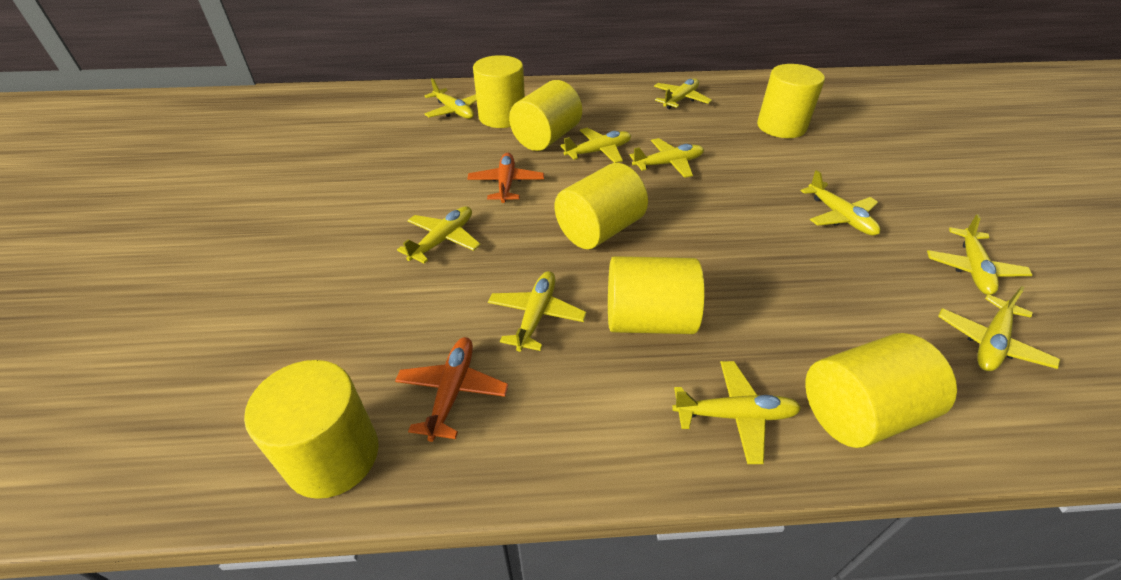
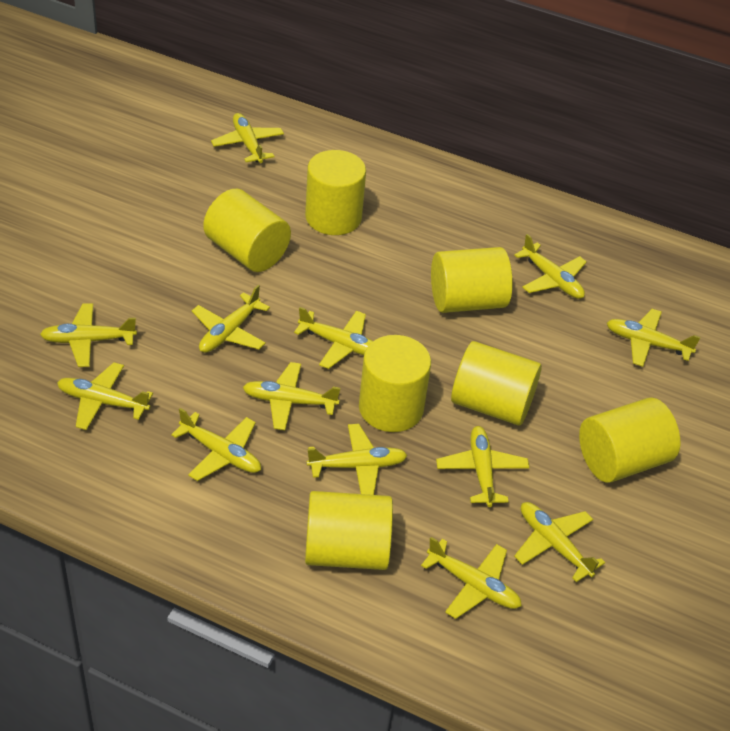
orange plane: [395,337,508,442] [467,153,544,203] = 2 -> none = 0
yellow plane: [397,206,480,264] [424,78,477,119] [488,271,587,352] [560,128,631,163] [629,138,704,178] [654,78,712,109] [672,361,801,464] [801,170,880,236] [927,214,1032,295] [938,286,1060,371] = 10 -> [40,303,137,367] [57,362,153,430] [171,408,261,481] [192,285,270,353] [211,113,284,163] [243,362,340,430] [294,307,373,369] [307,424,408,495] [421,537,522,619] [436,426,530,507] [514,234,587,299] [514,502,605,582] [607,309,700,367] = 13

